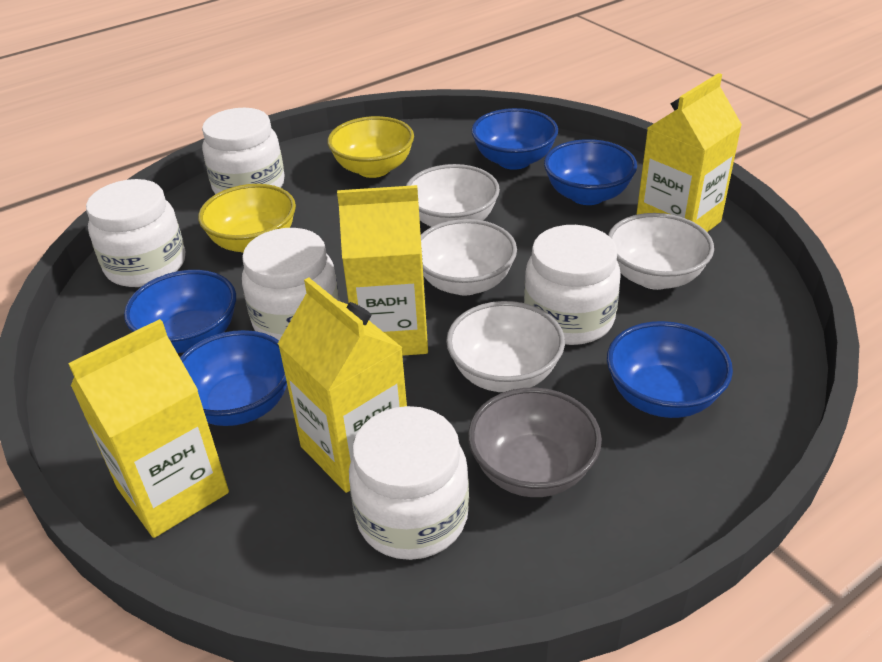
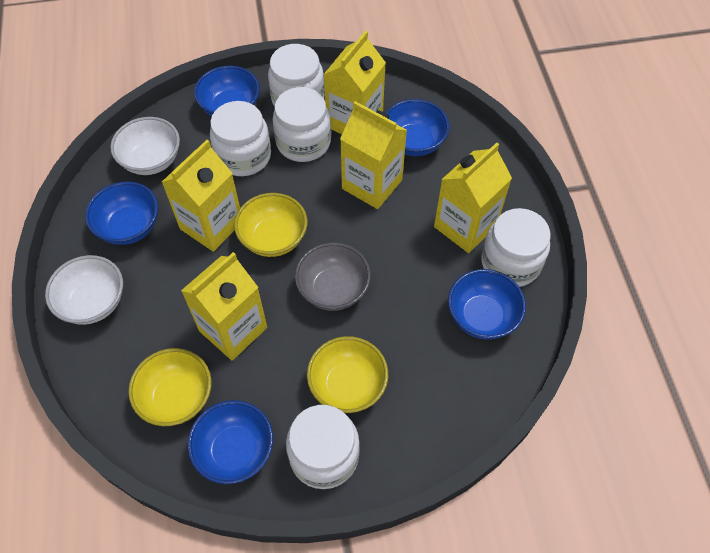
white bowl: [406,164,500,227] [421,219,517,296] [446,301,565,392] [608,213,714,290] = 4 -> [45,255,123,325] [110,117,180,175] = 2
yellow bowl: [198,184,296,253] [327,116,414,178] = 2 -> [128,348,212,426] [234,193,307,257] [307,336,388,413] = 3
yellow carton: [68,319,229,538] [278,277,407,493] [337,185,428,356] [636,73,742,232] = 4 -> [162,140,240,252] [181,252,267,361] [323,31,386,134] [340,101,407,209] [434,143,512,253] = 5

